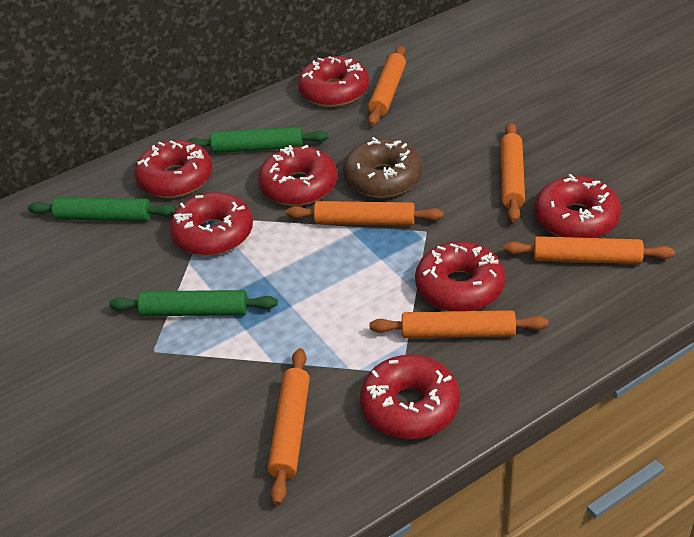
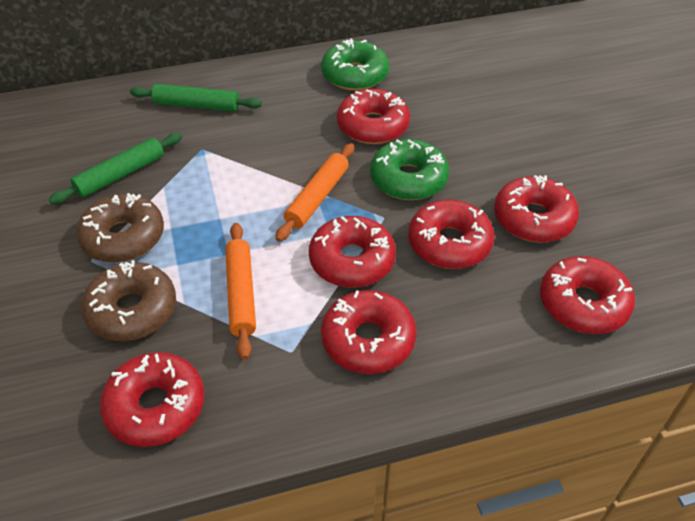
brown donut: [343,137,423,198] = 1 -> [76,193,164,263] [81,260,176,341] = 2
green donut: none = 0 -> [321,38,389,91] [370,139,449,200] = 2
green rolling pin: [28,197,176,221] [109,290,278,316] [187,127,329,153] = 3 -> [49,133,182,204] [130,84,262,111] = 2
orange rolling pin: [268,348,310,505] [286,201,443,226] [368,46,406,126] [370,310,548,338] [500,123,525,222] [503,236,675,264] = 6 -> [225,223,256,359] [275,143,354,242] = 2

